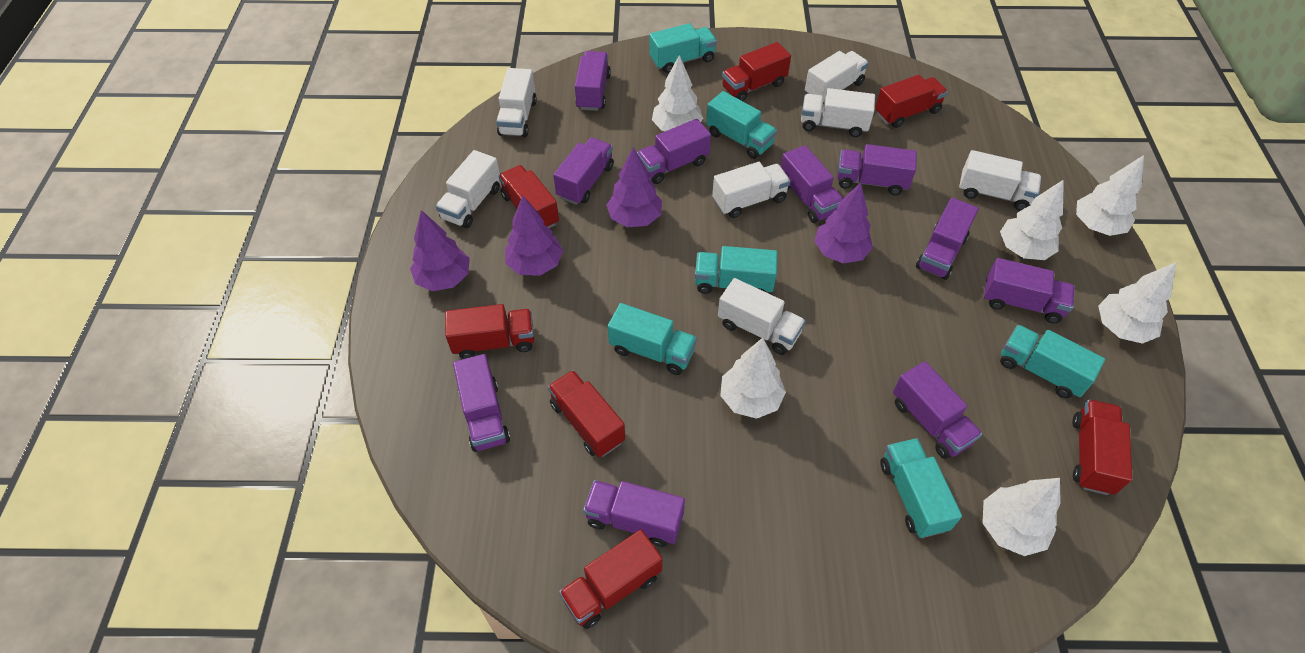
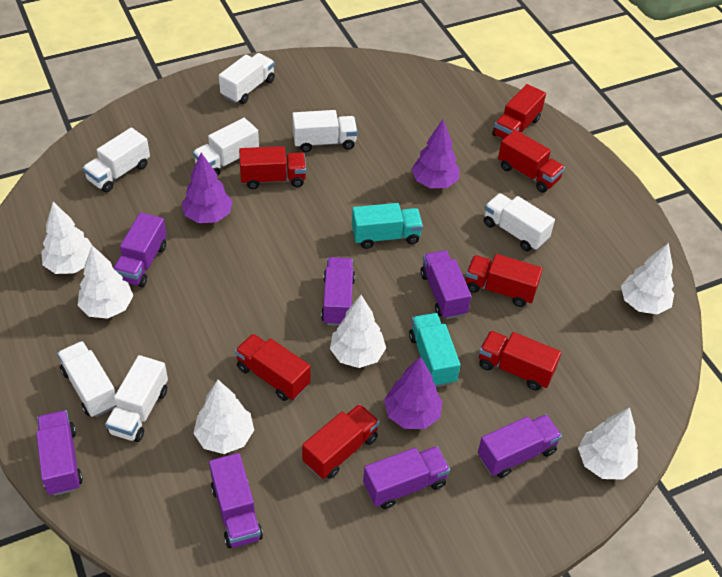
purple tree: [410,210,470,291] [505,195,563,276] [606,147,662,227] [814,182,873,263] = 4 -> [182,153,233,223] [384,356,443,429] [411,120,459,188] = 3
purple truck: [453,354,510,452] [553,137,614,205] [575,51,611,111] [583,480,685,547] [637,119,711,184] [781,145,843,223] [837,144,917,195] [893,361,982,459] [916,198,979,280] [983,258,1075,324] = 10 -> [36,410,83,496] [113,212,167,287] [209,453,263,548] [321,257,355,326] [363,446,450,509] [421,250,471,319] [478,414,562,478] = 7
turquoise truck: [607,303,697,375] [649,23,717,73] [695,246,777,294] [706,91,777,159] [880,438,962,538] [1000,325,1105,399] = 6 -> [352,203,423,249] [409,313,460,387] = 2

